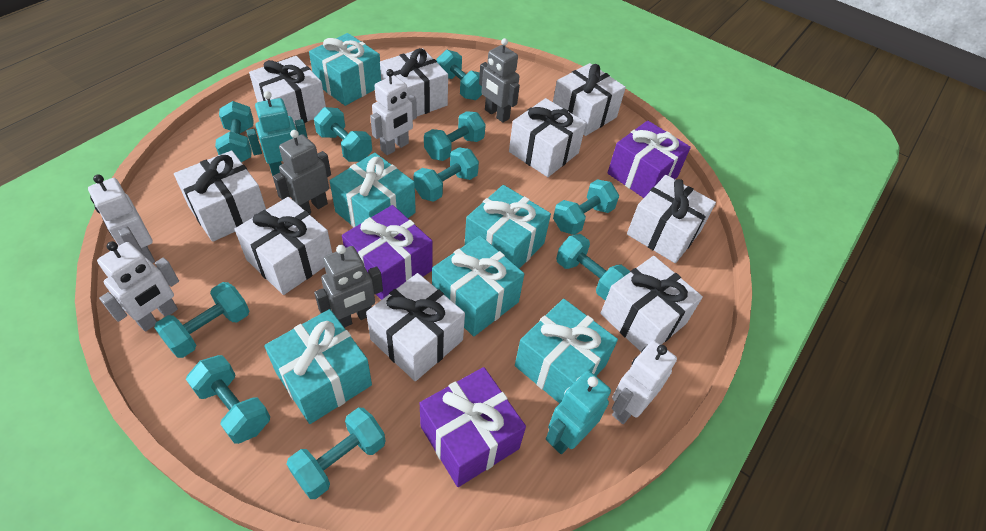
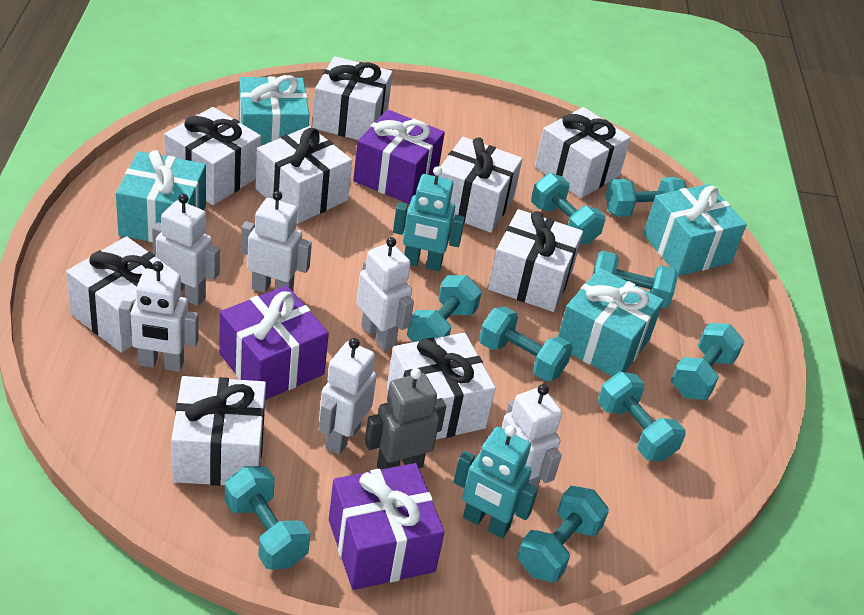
grey robot: [273,130,331,214] [314,245,383,328] [479,38,520,123] = 3 -> [365,368,446,469] = 1
turquoise dumbbell: [154,282,249,358] [186,355,270,444] [215,101,254,162] [287,407,386,499] [314,107,372,162] [413,147,479,202] [424,111,486,161] [436,50,482,100] [553,179,619,235] [556,234,630,300] = 10 -> [225,466,310,570] [407,275,482,342] [479,306,573,381] [517,486,609,582] [531,173,605,244] [592,251,678,308] [598,372,686,461] [606,177,687,217] [671,323,745,400] = 9
turquoise gift: [264,309,372,424] [309,33,381,106] [330,153,416,228] [432,236,524,337] [465,185,551,269] [515,299,618,404] = 6 -> [116,150,206,243] [239,75,310,146] [558,268,664,376] [643,184,747,276] = 4
white robot: [88,175,155,263] [97,241,179,332] [370,69,417,155] [612,341,677,424] = 4 -> [119,261,198,372] [152,194,220,306] [241,191,312,293] [319,338,377,455] [356,237,414,350] [502,384,562,488] = 6

